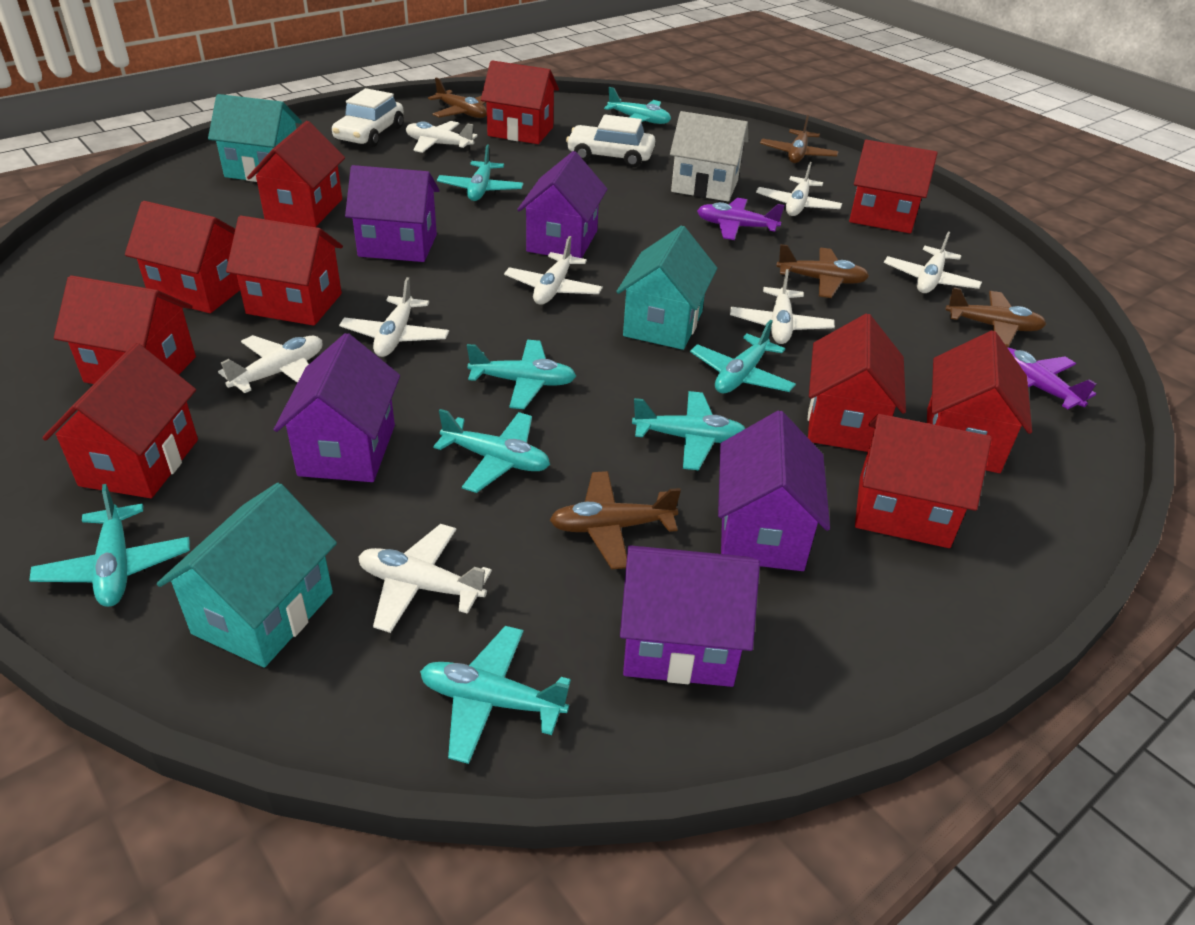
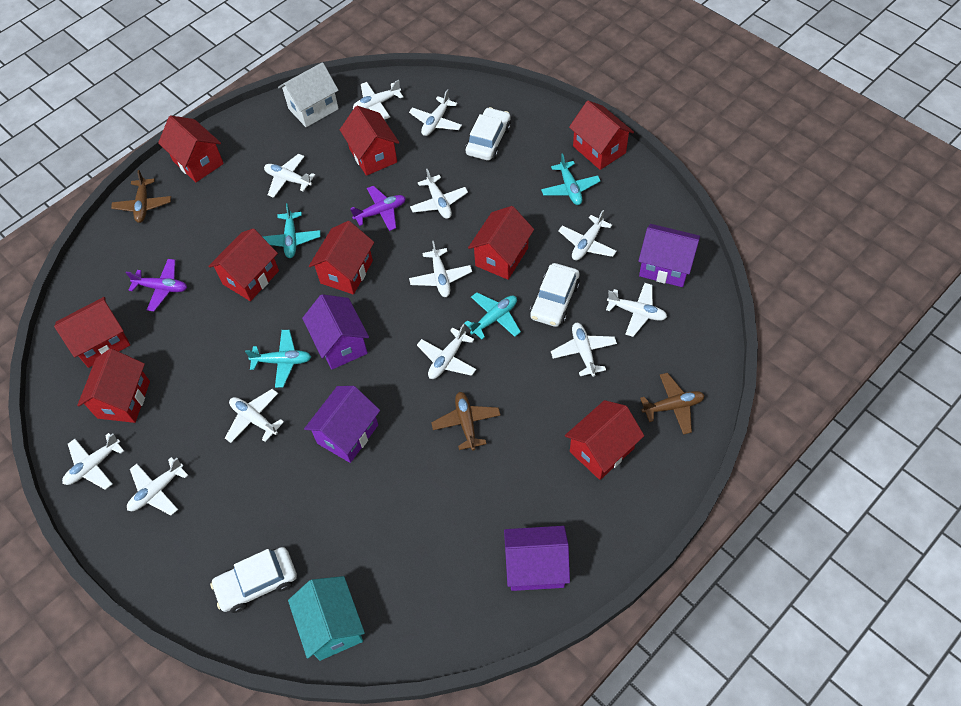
brown plane: [428,77,487,119] [550,471,681,569] [760,115,838,163] [776,244,869,298] [945,287,1046,347] = 5 -> [111,170,171,223] [431,392,500,451] [640,373,705,435] = 3
purple house: [274,333,400,482] [345,165,439,262] [517,151,607,258] [620,545,760,687] [718,410,830,571] = 5 -> [302,294,369,370] [304,386,380,463] [504,526,570,591] [638,224,700,287] = 4
red house: [42,343,198,498] [54,275,196,384] [125,201,240,313] [226,216,343,326] [247,121,345,227] [481,60,559,144] [808,314,906,452] [849,140,937,233] [855,414,992,548] [927,331,1032,473] = 10 -> [54,297,130,368] [77,349,150,423] [158,115,224,182] [208,228,279,301] [309,221,374,294] [340,106,399,176] [468,206,534,280] [565,400,644,480] [569,101,634,170] = 9
turquoise house: [157,483,337,668] [208,94,302,182] [616,225,717,350] = 3 -> [288,576,365,661] = 1
turquoise plane: [29,484,190,607] [420,626,571,764] [433,409,550,493] [437,144,523,201] [467,340,576,409] [604,87,671,125] [632,391,745,470] [690,320,796,393] = 8 -> [245,330,311,388] [263,203,321,258] [464,292,521,340] [541,153,600,205] = 4
white car: [332,88,404,147] [566,115,655,167] = 2 -> [210,547,297,613] [465,107,511,161] [530,263,580,327] = 3
white plane: [218,335,322,393] [339,277,449,357] [358,524,492,633] [406,121,478,153] [504,236,603,304] [730,269,835,344] [756,162,842,216] [884,232,982,293] = 8 -> [62,433,124,490] [127,457,188,515] [225,389,284,443] [264,154,315,198] [353,80,403,120] [409,89,462,136] [409,241,472,297] [410,169,468,219] [417,324,476,379] [551,323,617,377] [558,210,617,260] [606,283,667,337] = 12

